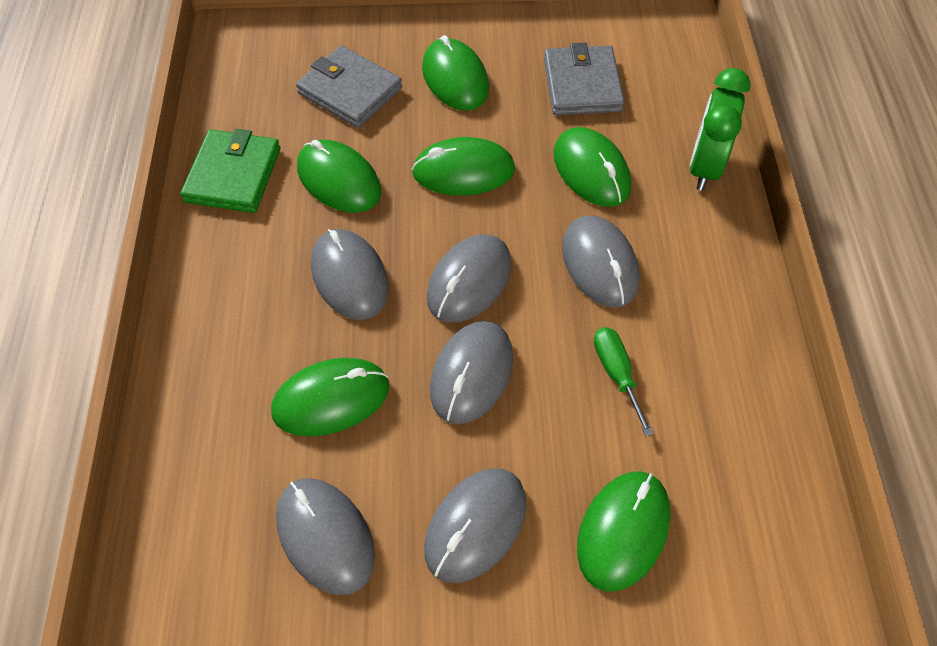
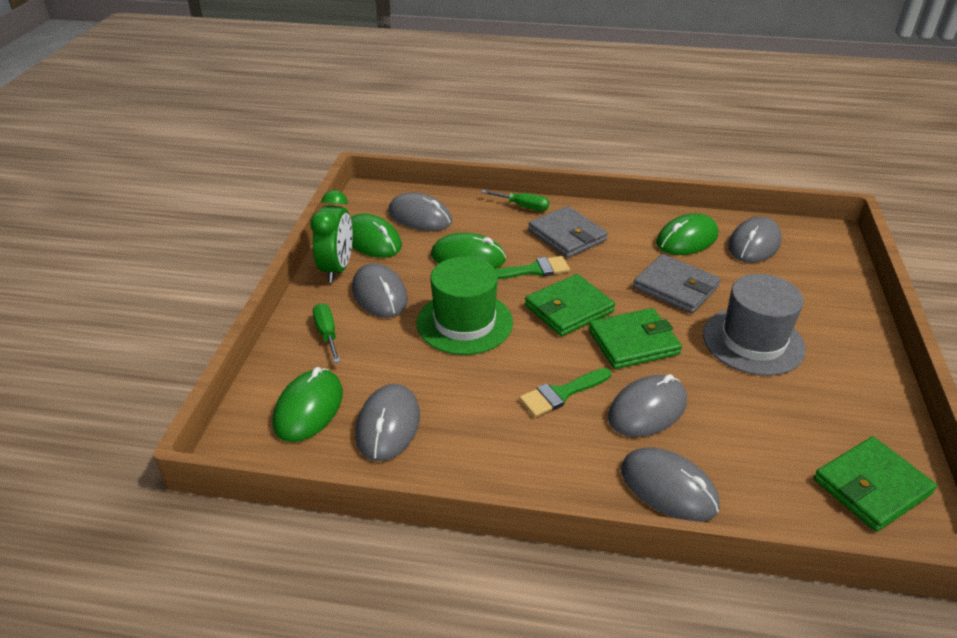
green brush: none = 0 -> [495,256,570,279] [519,368,611,417] = 2
green hat: none = 0 -> [416,257,513,355] = 1
green mouse: [271,358,389,436] [297,140,381,213] [412,137,515,196] [422,35,489,111] [553,127,631,207] [577,471,671,592] = 6 -> [273,367,343,442] [351,214,402,258] [431,233,506,269] [656,213,718,255] = 4
green screwdriver: [594,327,654,436] = 1 -> [313,303,340,363] [482,190,549,211] = 2
green wallet: [180,129,280,213] = 1 -> [525,274,615,336] [588,308,682,369] [814,437,937,532] = 3
grey hat: none = 0 -> [703,274,806,376] = 1

